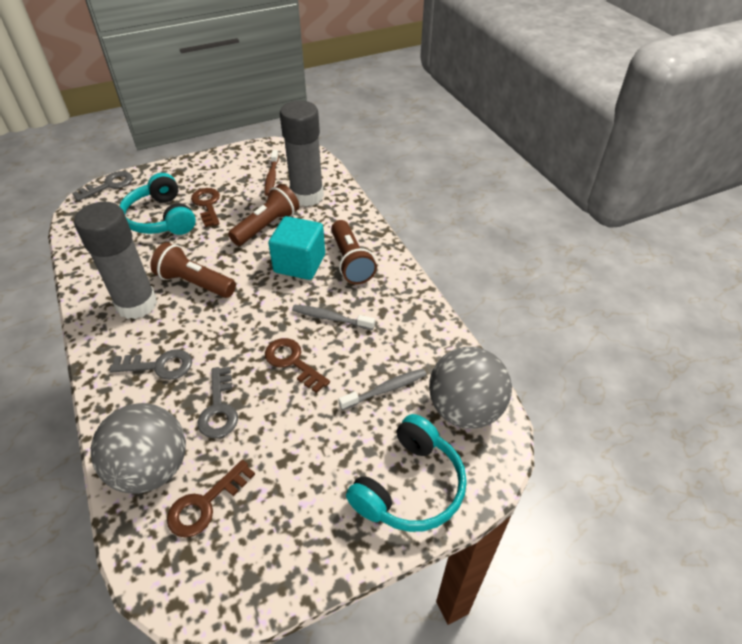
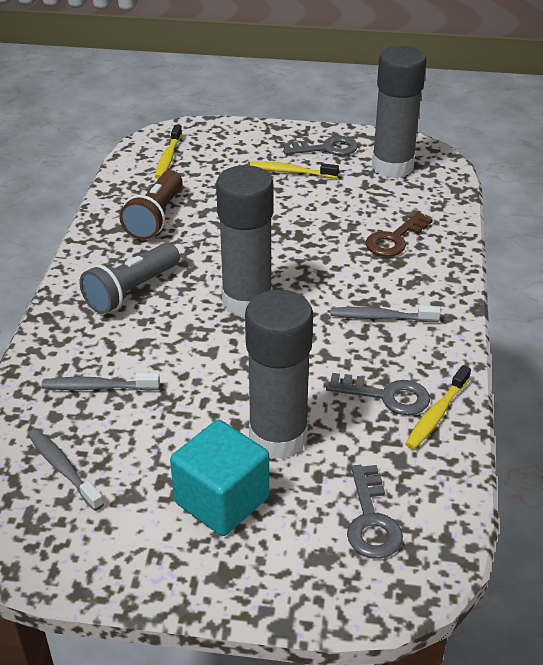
brown flashlight: [150,242,236,298] [228,184,299,246] [331,220,377,284] = 3 -> [119,170,183,240] = 1
brown key: [167,460,255,538] [191,188,220,227] [265,338,330,393] = 3 -> [366,212,433,256] = 1
brown toothbrush: [265,150,279,196] = 1 -> none = 0
grey ball: [91,403,186,494] [429,347,512,429] = 2 -> none = 0
grey flashlight: none = 0 -> [79,243,180,314] = 1
grey glue stick: [74,202,157,319] [280,100,324,206] = 2 -> [216,165,273,318] [245,289,313,459] [372,46,427,178] = 3
grey toothbrush: [292,305,375,330] [338,369,427,410] = 2 -> [28,429,104,511] [41,373,160,391] [330,305,441,322] = 3
turquoise headphones: [120,173,196,235] [346,414,467,532] = 2 -> none = 0
yellow toothbrush: none = 0 -> [155,125,182,179] [250,161,339,178] [405,365,471,449] = 3

